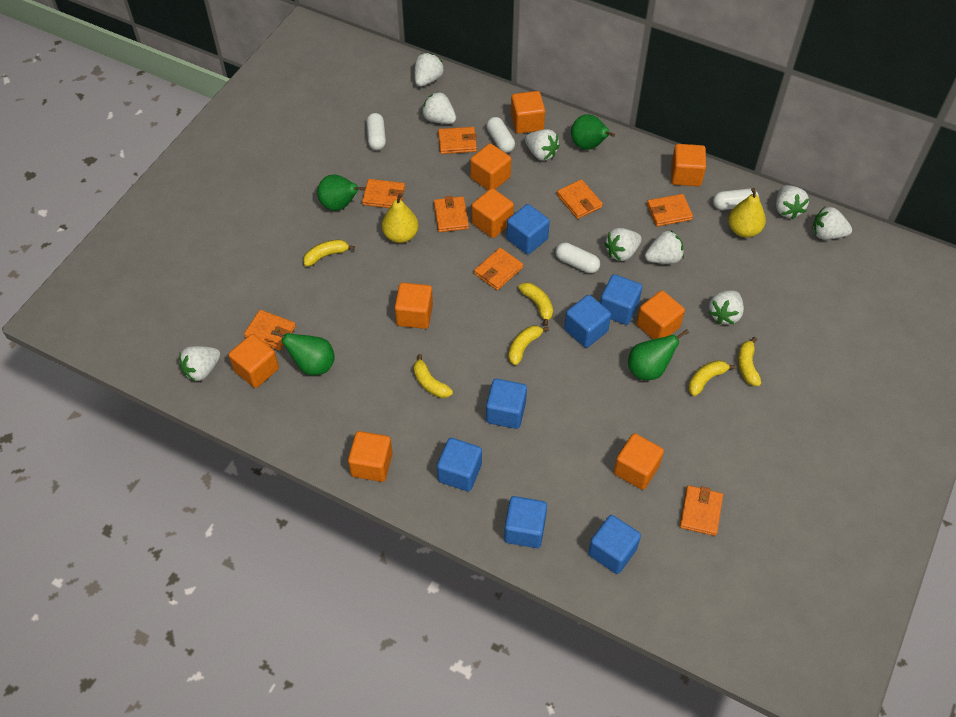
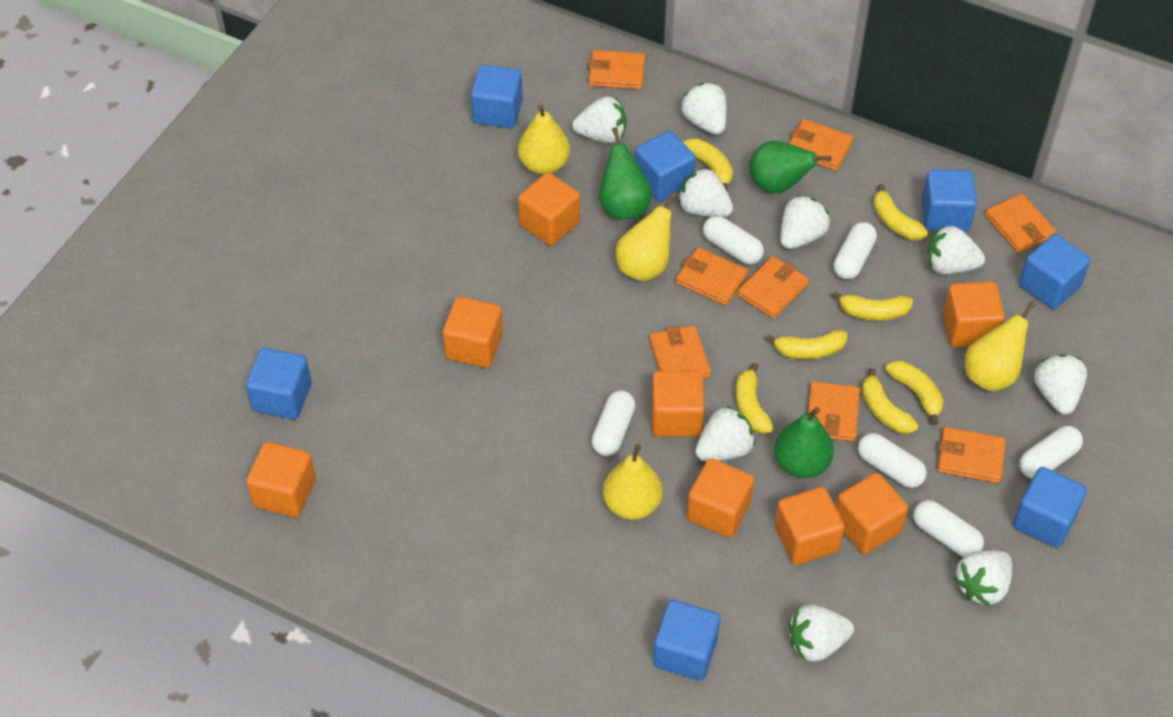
green pear: [271,330,335,375] [317,175,365,211] [571,115,615,150] [628,329,689,380] = 4 -> [599,127,652,220] [749,141,831,194] [774,407,834,478] = 3
orange cube: [228,334,279,388] [348,431,393,482] [395,283,433,329] [470,143,511,190] [472,188,514,238] [511,91,545,134] [614,433,664,490] [637,290,685,339] [671,144,706,186] = 9 -> [246,442,316,517] [443,297,503,368] [518,172,580,246] [651,371,705,437] [687,458,754,538] [775,487,845,565] [836,473,908,554] [943,282,1005,348] = 8
white capsule: [366,113,386,150] [486,117,515,153] [556,243,600,273] [713,189,759,210] = 4 -> [591,390,636,456] [703,216,764,264] [833,222,877,279] [858,433,927,488] [913,500,984,557] [1019,426,1083,479] = 6
yellow banana: [303,239,355,267] [413,354,453,398] [509,325,549,365] [519,283,553,326] [688,360,736,396] [738,337,761,386] = 6 -> [683,138,733,191] [736,363,774,434] [766,330,847,359] [832,291,913,321] [862,368,918,434] [873,184,928,240] [885,360,944,425] = 7
yellow pear: [382,193,418,243] [728,188,766,237] = 2 -> [518,104,570,175] [603,444,663,520] [616,192,677,282] [965,301,1036,392] = 4

